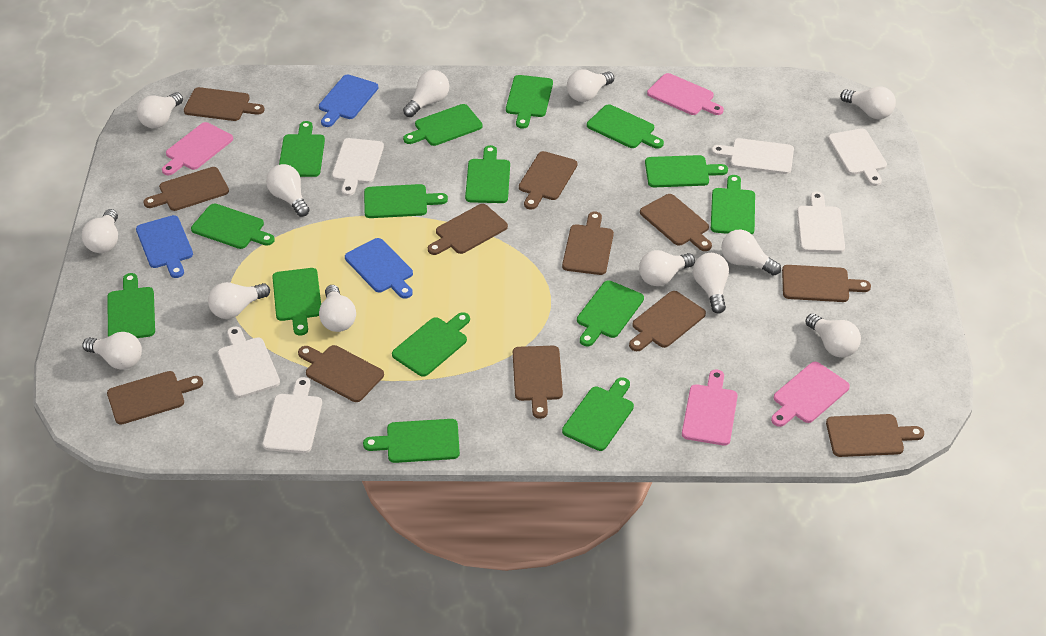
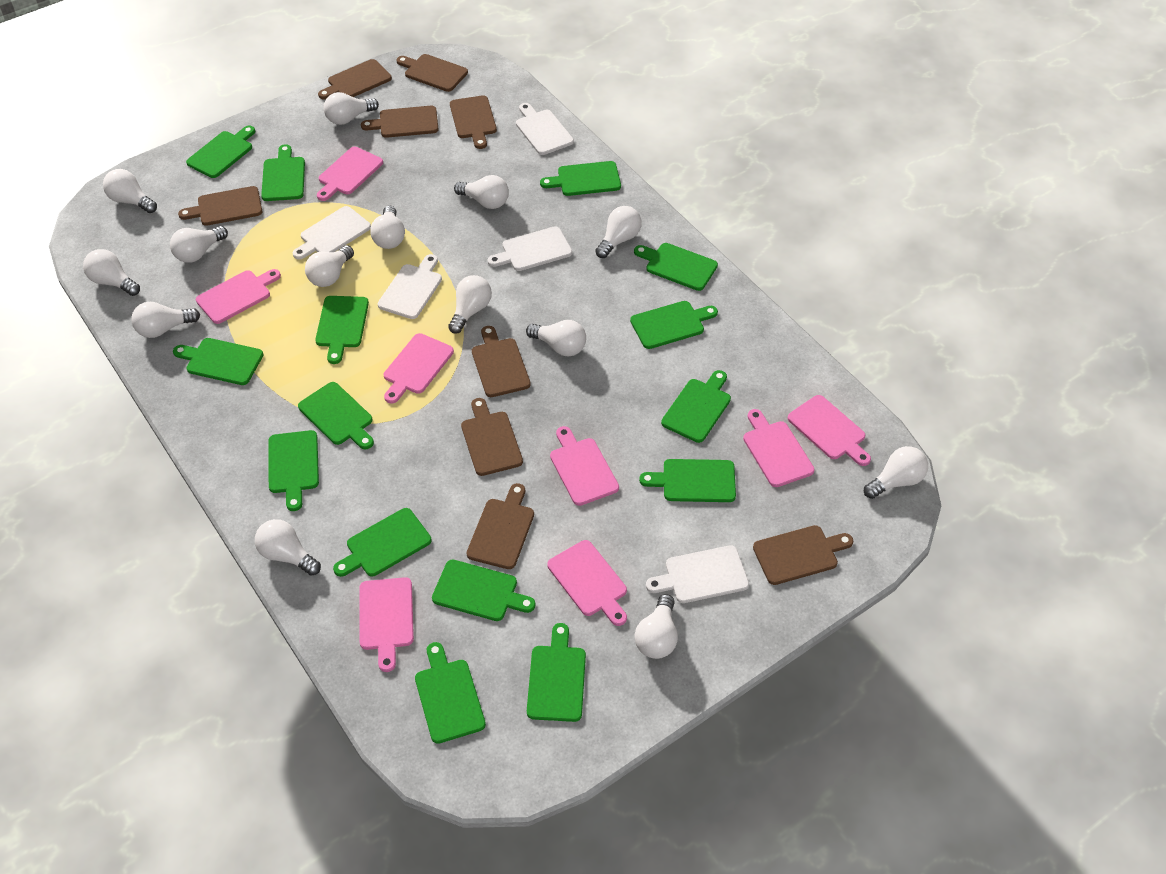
blue cutting board: [136,215,193,278] [319,74,378,127] [345,238,413,299] = 3 -> none = 0
brown cutting board: [107,371,203,425] [143,167,229,211] [184,87,265,121] [298,345,384,402] [428,204,508,255] [513,346,563,419] [519,151,577,210] [562,212,614,275] [629,291,706,351] [640,194,712,251] [782,265,871,302] [826,414,924,457] = 12 -> [178,186,262,226] [318,59,392,99] [361,106,439,138] [396,54,468,92] [450,95,497,149] [461,398,523,476] [466,483,534,569] [472,326,531,397] [753,525,853,585] = 9
pink cutting board: [162,122,233,175] [647,73,724,115] [682,370,738,445] [771,362,850,427] = 4 -> [196,269,281,324] [317,147,383,201] [359,577,414,672] [384,333,454,403] [547,540,627,626] [550,426,619,506] [743,409,815,487] [787,395,871,466] = 8
white cutting board: [218,326,280,398] [263,377,322,453] [332,138,384,196] [711,138,794,174] [797,192,845,253] [828,128,887,186] = 6 -> [293,206,371,260] [378,254,442,319] [488,226,572,271] [516,103,574,155] [646,545,749,603] = 5
white light bulb: [82,209,118,253] [83,332,142,370] [137,92,183,128] [208,282,270,319] [266,164,310,217] [319,285,356,332] [403,70,449,117] [567,69,614,102] [639,250,695,286] [693,253,729,314] [721,230,781,276] [805,313,861,358] [840,86,896,119] = 13 -> [83,249,140,296] [103,169,157,213] [131,302,200,338] [170,226,228,263] [255,519,321,576] [305,245,354,287] [324,92,379,125] [370,206,405,249] [448,275,492,334] [454,175,509,209] [526,320,586,356] [595,206,642,258] [635,594,678,659] [864,446,928,499] = 14

